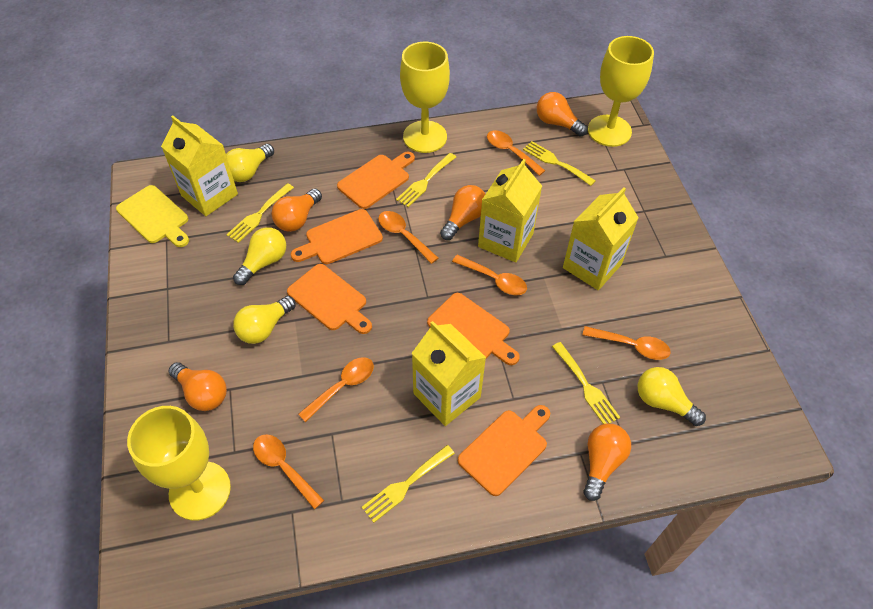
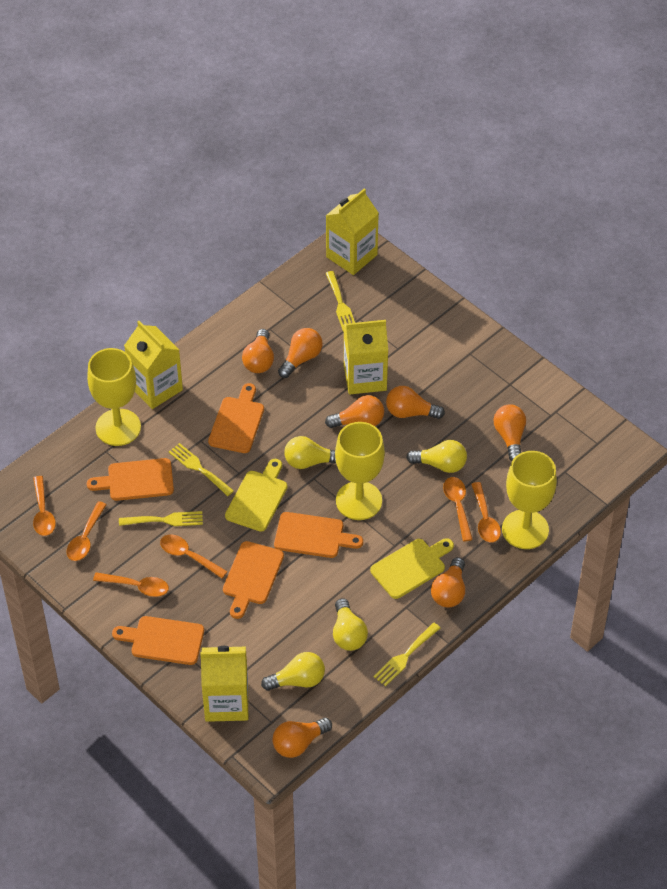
orange light bulb: [169,362,227,411] [271,189,322,232] [440,185,485,240] [537,92,588,137] [583,424,631,501] = 5 -> [242,329,274,373] [272,718,332,758] [278,328,323,378] [325,395,384,428] [386,386,445,419] [431,557,465,608] [493,405,526,461] = 7
yellow cutting board: [116,185,189,247] = 1 -> [225,459,287,532] [370,538,454,599] = 2
yellow fork: [226,183,294,243] [362,445,455,523] [396,153,456,207] [523,141,596,186] [552,342,620,424] = 5 -> [119,511,203,526] [169,443,234,496] [326,271,355,332] [373,623,440,686] = 4

